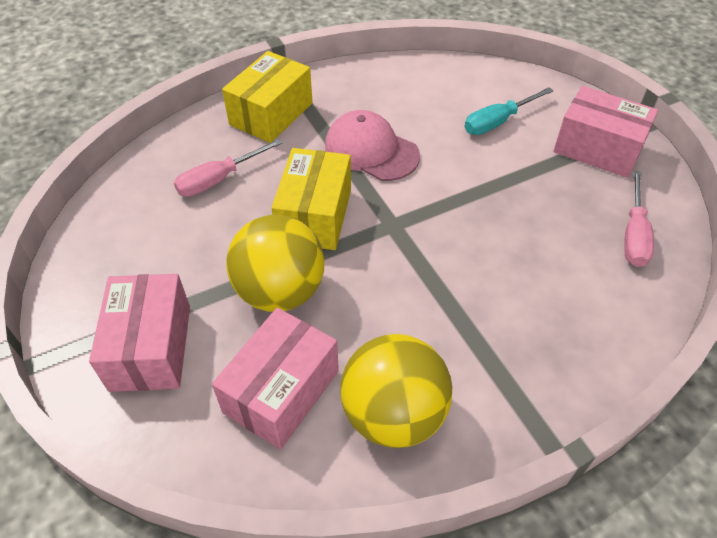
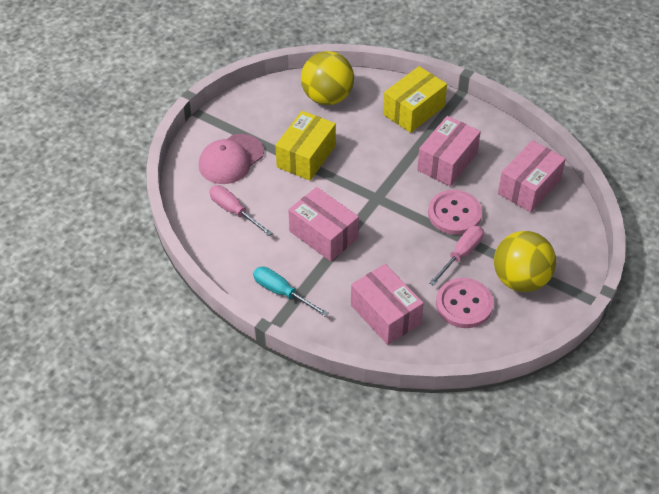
pink box: [89,274,190,392] [212,308,339,450] [553,86,658,178] = 3 -> [289,187,359,261] [351,264,424,345] [417,116,481,187] [498,140,566,213] = 4
pink button: none = 0 -> [428,190,482,235] [436,278,494,328] = 2

